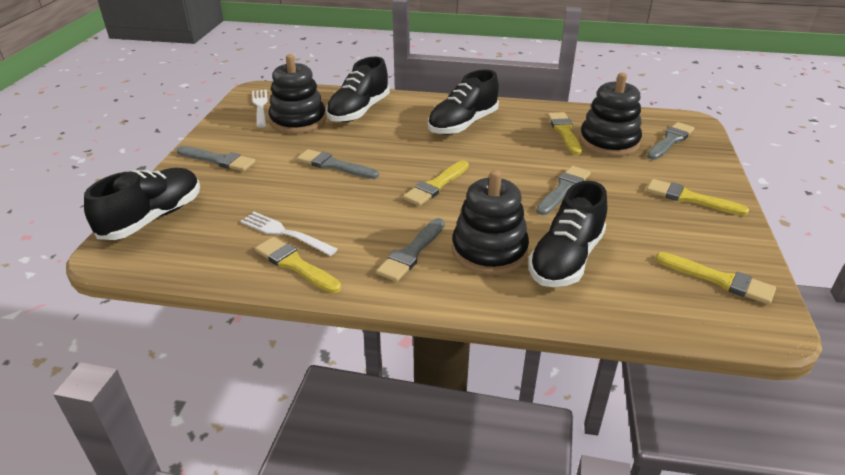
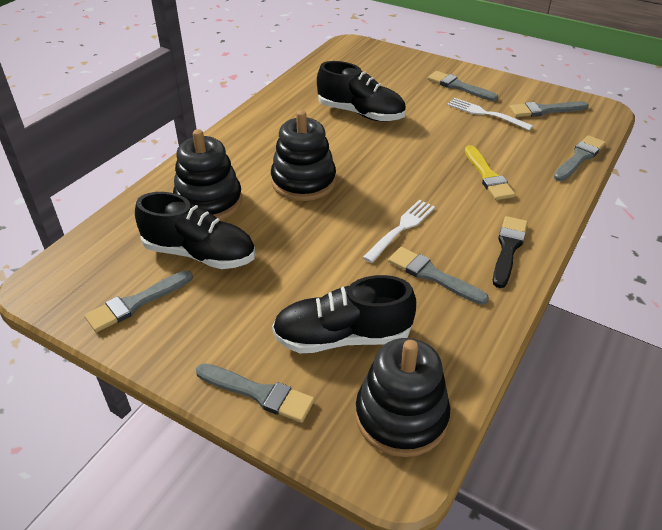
black brush: none = 0 -> [493,216,528,288] = 1
black shoe: [84,168,200,240] [326,57,390,122] [428,69,499,135] [528,181,607,287] = 4 -> [135,192,255,269] [272,275,416,353] [317,61,406,121] = 3
grey brush: [177,146,256,171] [297,149,379,179] [376,218,445,282] [536,166,591,215] [647,122,695,160] = 5 -> [84,270,193,333] [196,363,315,423] [388,247,489,305] [427,71,498,101] [510,101,589,117] [554,135,606,181] = 6
yellow brush: [255,237,341,293] [403,160,469,206] [547,112,582,155] [646,179,749,216] [655,252,776,305] = 5 -> [465,145,515,200] = 1

